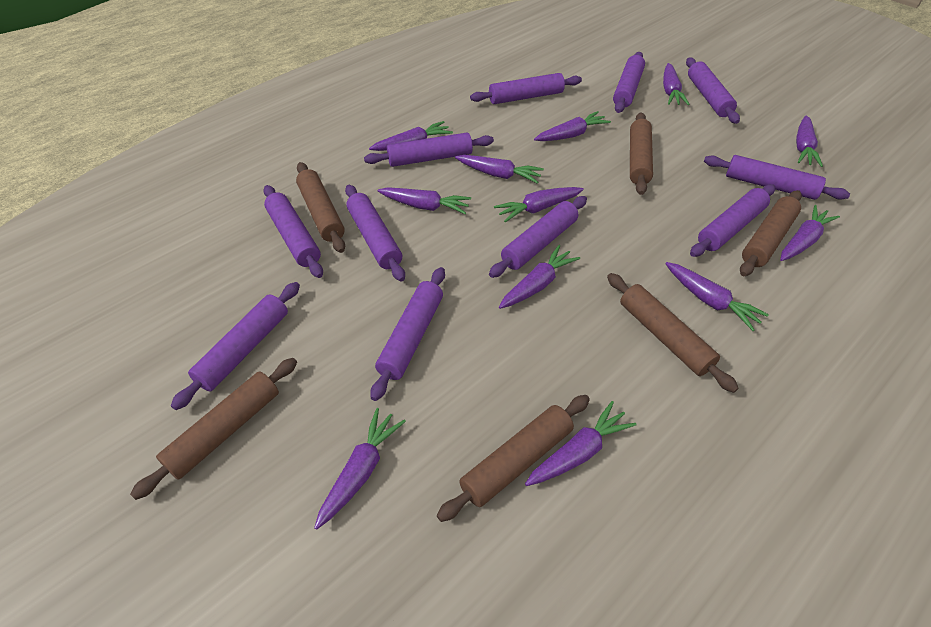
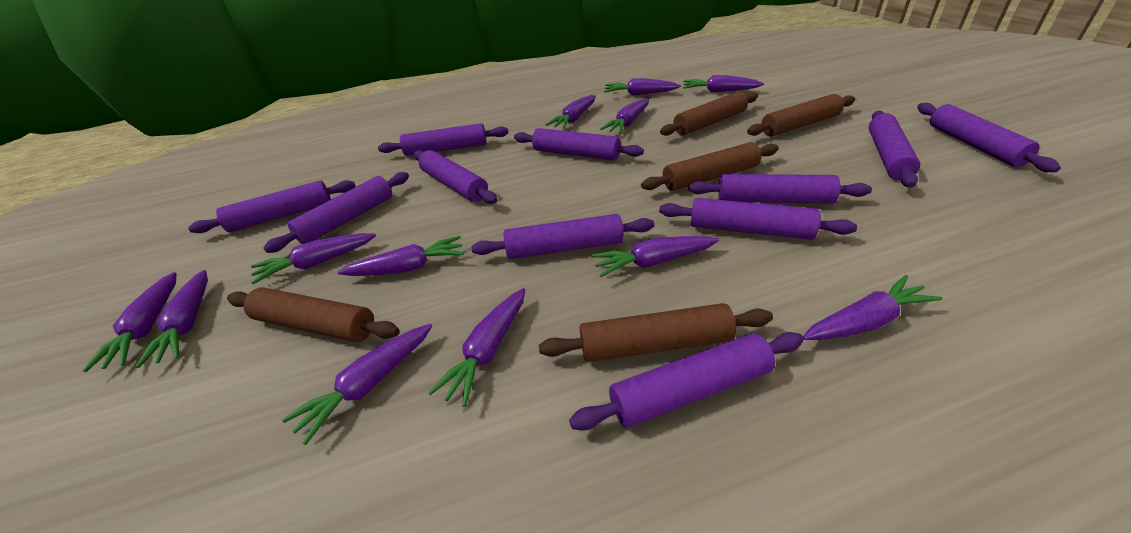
brown rolling pin: [130,358,297,500] [296,162,345,253] [437,395,590,522] [607,273,739,393] [630,112,653,195] [740,190,802,276] = 6 -> [227,287,399,342] [539,303,773,362] [641,142,779,191] [660,92,758,136] [747,94,855,136] = 5

